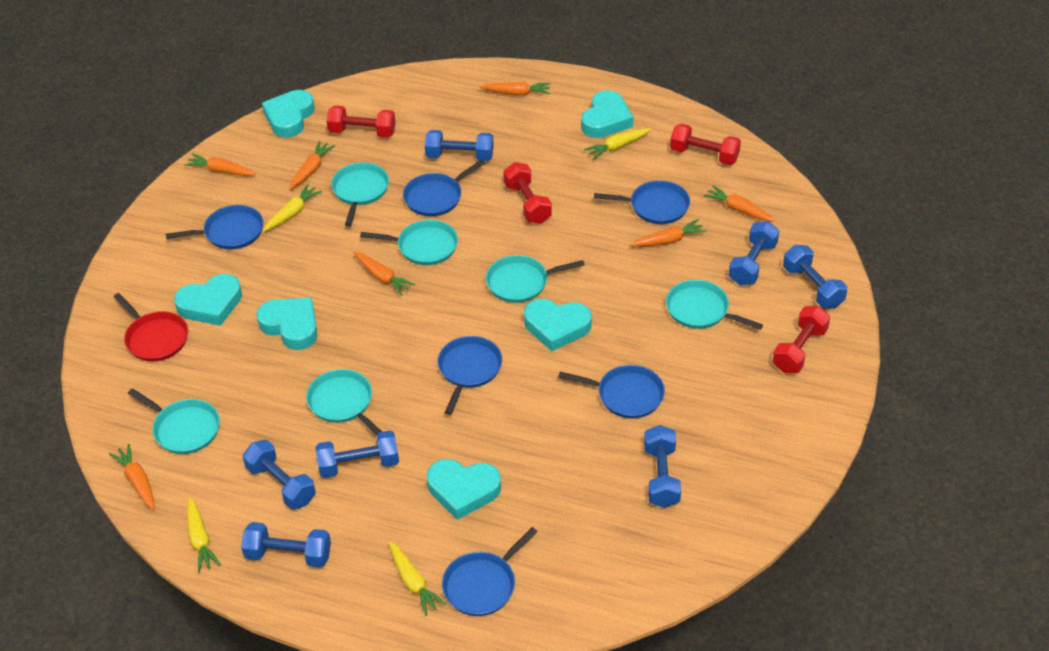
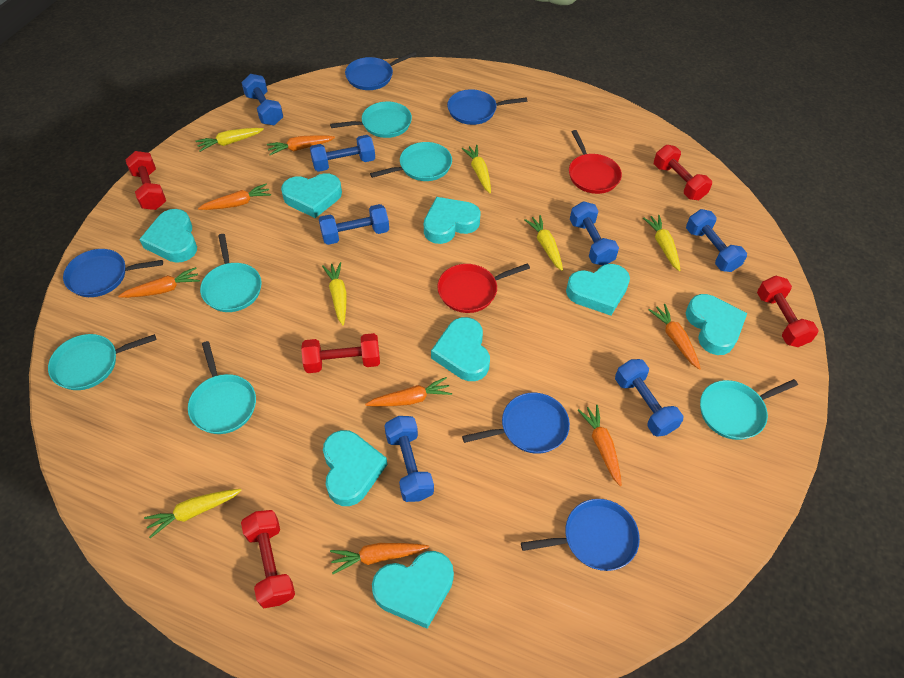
blue pan: [166,205,263,249] [403,160,485,216] [438,336,502,415] [442,527,537,616] [559,365,665,418] [594,180,690,224] = 6 -> [63,249,163,297] [345,51,417,90] [447,89,527,125] [462,393,570,454] [521,499,640,571] = 5
red dumbbell: [326,105,396,138] [503,162,552,224] [670,123,741,165] [773,306,830,373] = 4 -> [125,151,166,210] [241,510,295,608] [301,333,380,373] [654,145,712,200] [757,276,819,347] = 5
red pan: [113,293,188,361] = 1 -> [437,263,530,313] [569,130,622,194] = 2
turquoise heart: [174,274,242,326] [256,298,318,350] [262,90,315,138] [427,459,501,520] [524,299,592,351] [581,90,634,138] = 6 -> [139,209,197,263] [281,173,342,218] [323,430,387,506] [372,551,454,629] [424,197,481,244] [431,317,490,381] [566,264,630,316] [686,294,747,355] = 8
yellow carrot: [187,497,221,573] [263,184,322,232] [389,542,446,616] [584,128,651,160] = 4 -> [144,489,242,538] [195,128,264,152] [322,262,347,325] [461,145,491,193] [524,215,563,271] [643,215,681,271] = 6

